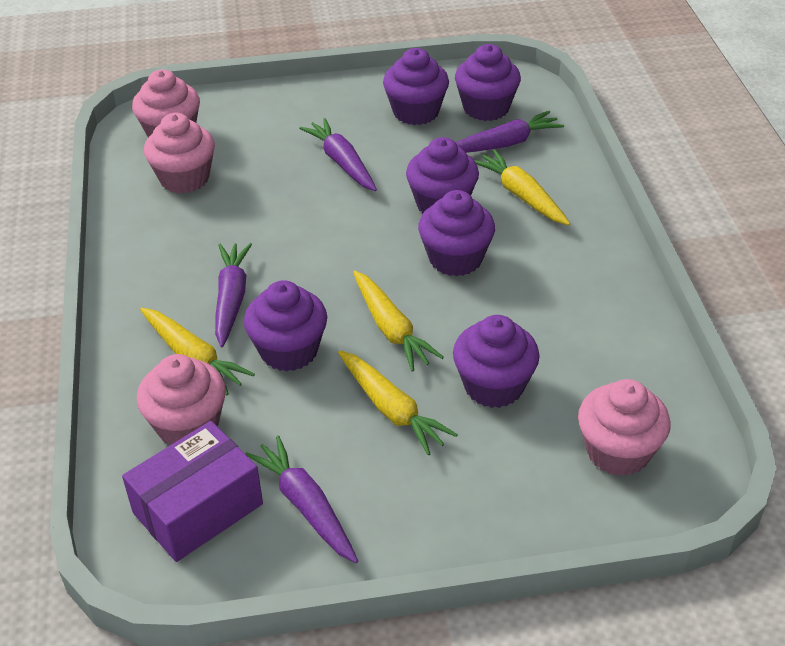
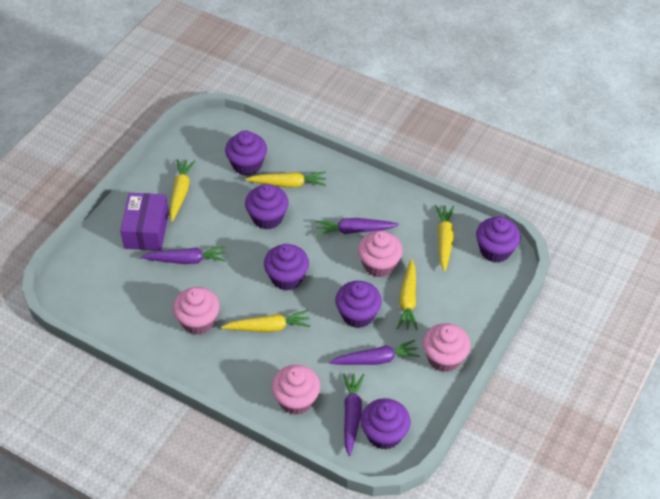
yellow carrot: [140,308,255,395] [338,350,458,455] [353,270,444,372] [474,150,570,225] = 4 -> [169,159,195,222] [221,310,311,332] [246,172,326,187] [397,259,418,330] [435,205,454,272] = 5

